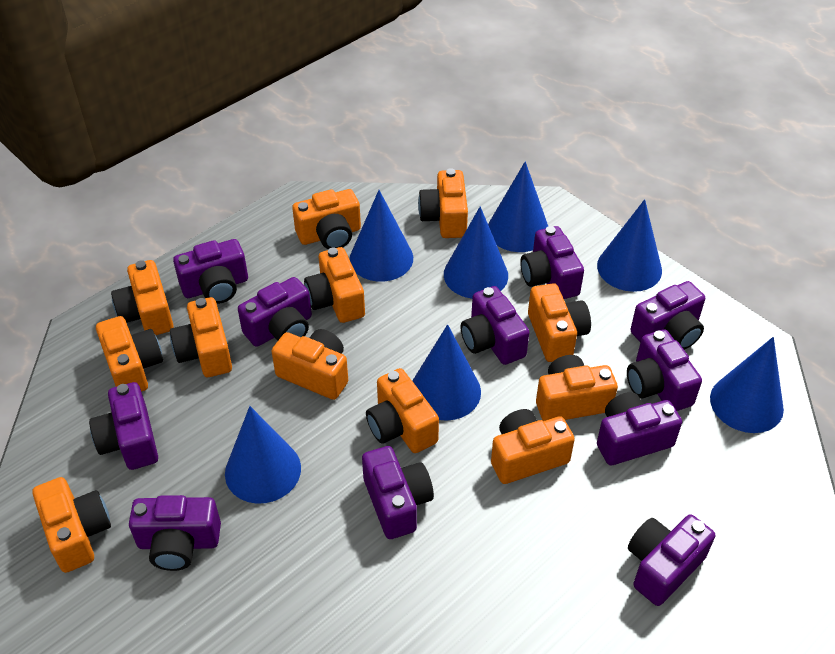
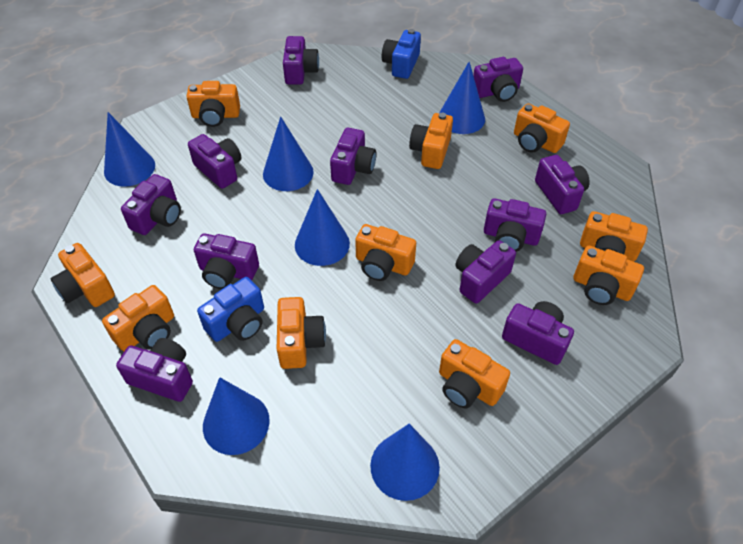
blue camera: none = 0 -> [197,277,264,342] [382,29,421,79] = 2
blue cone: [225,406,301,504] [350,190,413,282] [413,324,481,421] [444,206,508,299] [488,161,548,252] [597,199,662,292] [710,337,784,433] = 7 -> [104,112,155,187] [203,377,270,455] [263,116,314,191] [295,189,350,266] [370,424,440,501] [439,61,485,134] = 6
orange camera: [33,477,111,573] [96,316,163,392] [111,260,174,335] [170,297,232,377] [271,329,348,400] [292,189,361,249] [304,247,365,323] [366,368,439,453] [418,168,468,238] [491,409,575,484] [528,283,591,362] [536,355,618,421] = 12 -> [51,243,115,307] [102,285,174,351] [186,81,240,127] [277,297,326,369] [355,224,416,281] [409,113,453,169] [439,339,510,408] [514,104,570,153] [573,246,644,305] [580,211,648,262] = 10

